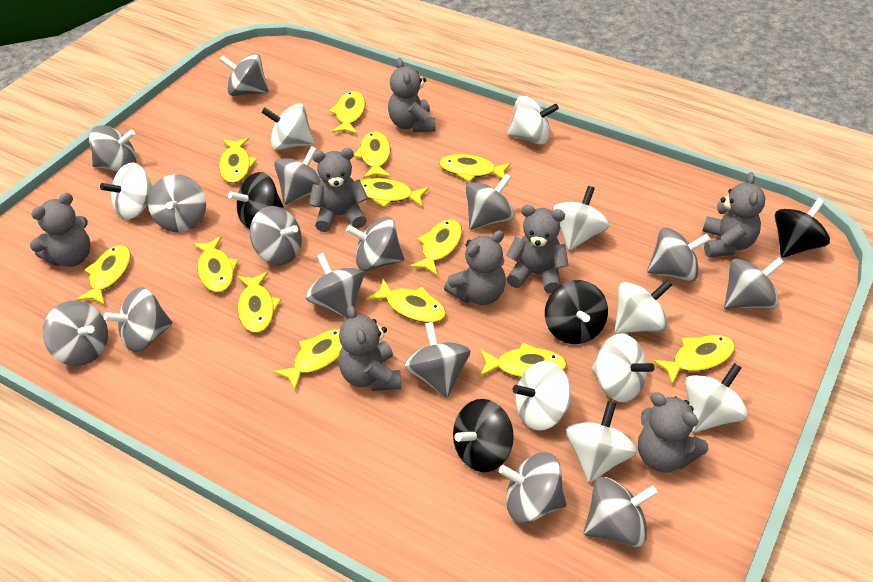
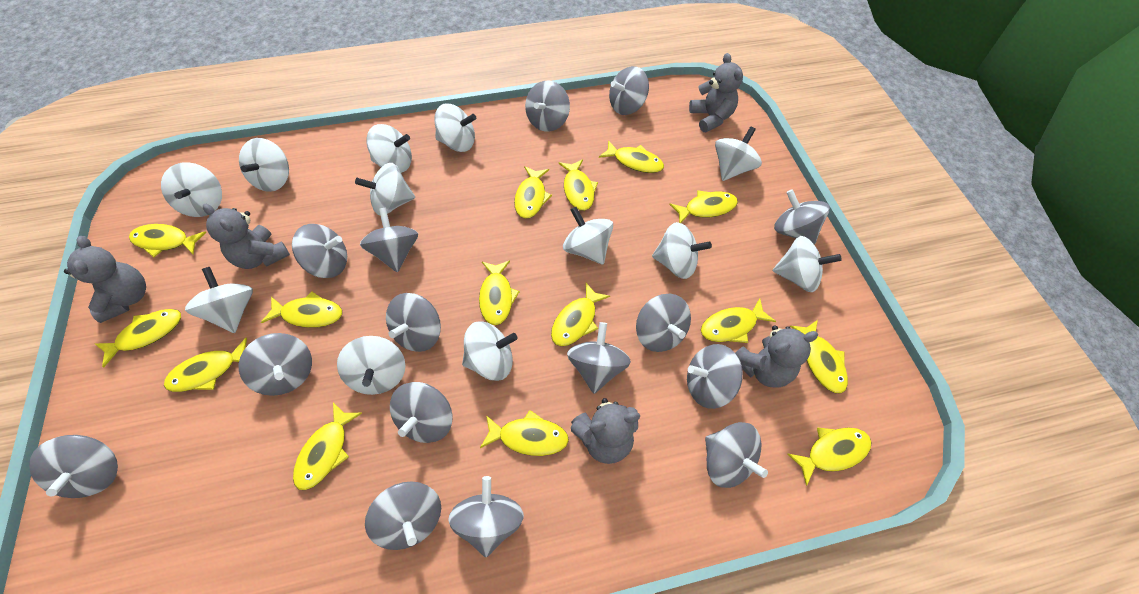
black spinning top: [228,172,283,229] [453,399,514,472] [545,280,608,344] [775,198,830,258] = 4 -> none = 0
grey teddy bear: [30,193,90,267] [309,148,368,232] [338,305,401,391] [388,58,435,132] [444,230,506,305] [506,205,568,294] [638,392,708,473] [703,172,765,257] = 8 -> [64,236,146,323] [203,204,290,269] [571,398,640,464] [689,53,743,132] [735,326,818,388] = 5
white spinning top: [100,163,153,219] [261,104,315,150] [507,96,559,144] [513,361,571,431] [553,186,609,251] [566,401,637,483] [592,333,655,402] [615,280,672,334] [685,363,748,433] = 9 -> [161,162,222,217] [185,267,253,333] [239,138,289,192] [337,336,406,395] [355,163,415,215] [366,124,412,173] [434,104,476,152] [462,321,517,381] [563,207,613,264] [652,222,712,279] [715,126,762,181] [773,236,842,292] = 12
yellow fish: [75,245,131,305] [192,236,239,292] [219,137,257,183] [237,272,281,333] [273,329,342,390] [329,91,365,134] [354,131,391,179] [360,178,429,208] [367,279,446,323] [410,220,462,276] [439,154,511,182] [480,343,567,378] [653,335,735,385] = 13 -> [95,309,181,368] [129,224,206,257] [164,338,247,392] [261,291,342,328] [293,402,362,490] [479,260,520,325] [480,410,569,456] [514,166,552,219] [551,283,610,346] [559,159,598,211] [599,140,664,173] [669,190,738,223] [701,298,776,343] [787,427,871,486] [790,320,848,393] = 15

